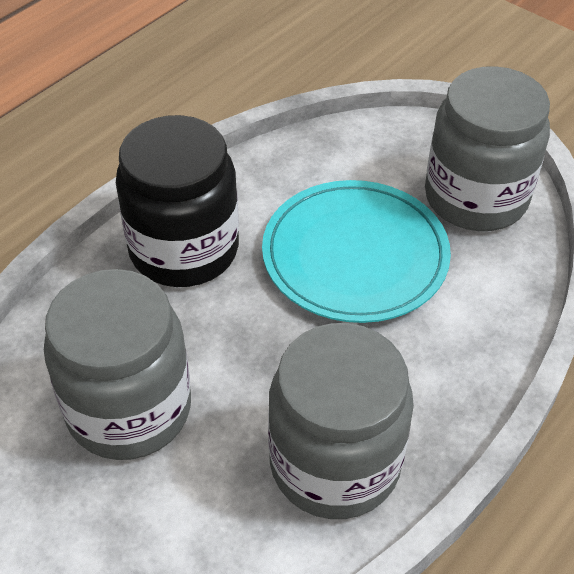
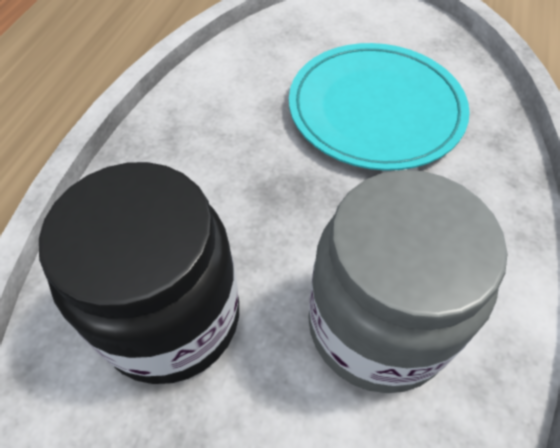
grey jar: [44,269,191,460] [268,323,414,519] [425,66,550,231] = 3 -> [308,170,507,393] = 1

